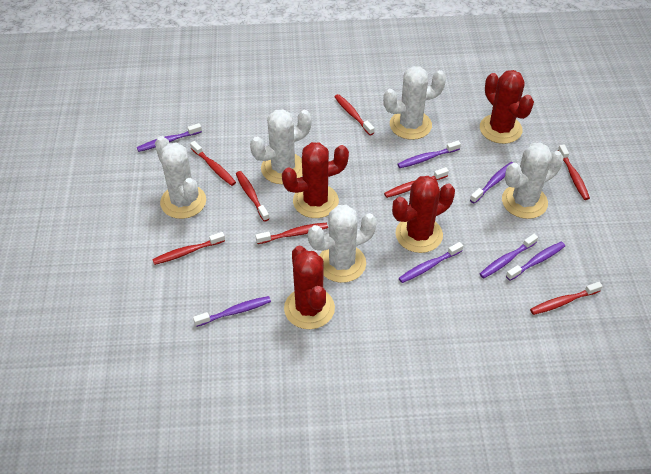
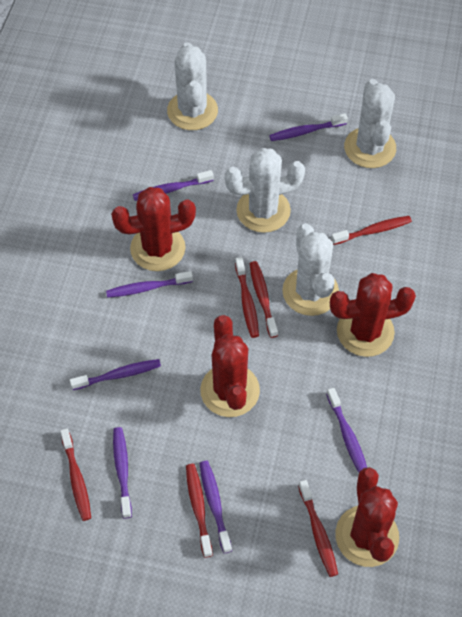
red toothbrush: [152,232,225,265] [190,141,236,186] [236,171,269,222] [255,223,328,244] [334,94,374,135] [384,167,449,198] [530,282,603,315] [558,144,590,200] = 8 -> [60,428,91,521] [186,464,213,558] [235,257,259,338] [250,261,278,338] [298,480,338,577] [331,216,412,245] = 6
white cactus: [155,136,206,219] [250,109,312,184] [308,205,377,283] [383,66,446,140] [502,143,563,219] = 5 -> [167,42,218,130] [225,148,305,233] [282,224,339,316] [344,79,396,168] = 4

